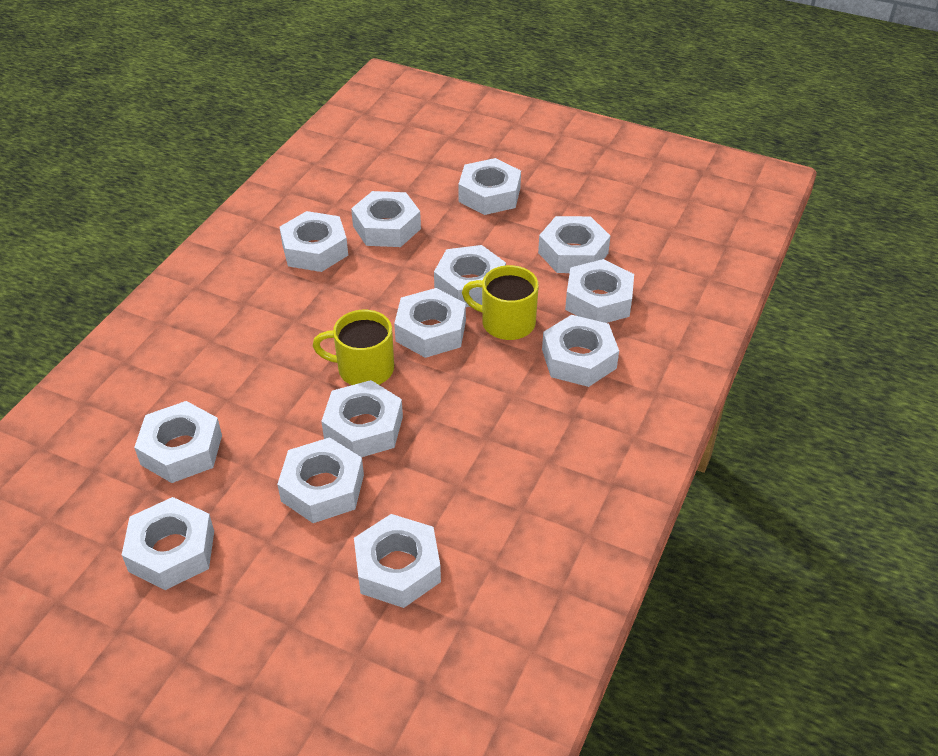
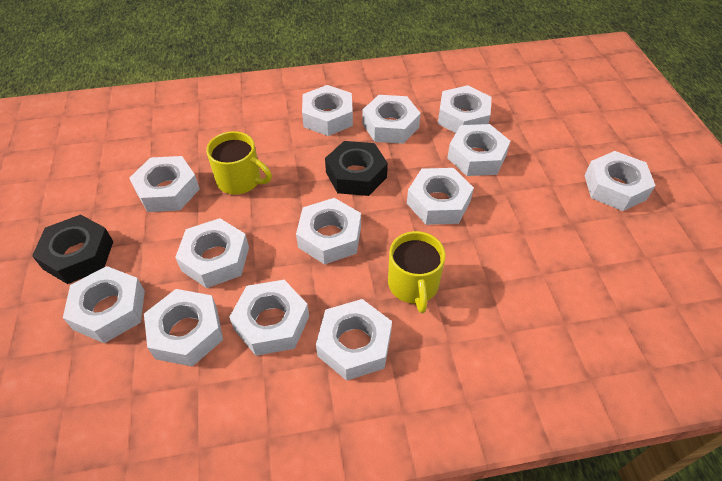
black nut: none = 0 -> [32,214,113,284] [325,141,388,196] = 2

